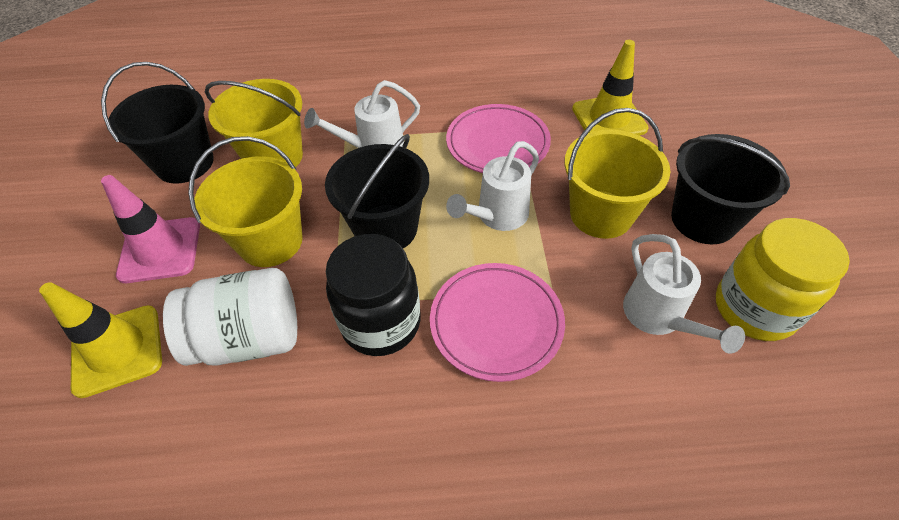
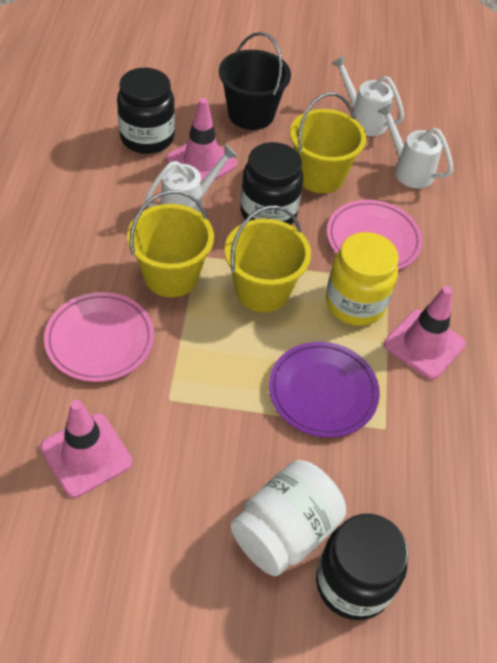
black bucket: [101,62,214,184] [325,134,429,248] [671,134,790,244] = 3 -> [219,32,291,130] = 1
black jar: [326,234,421,356] = 1 -> [117,68,175,154] [240,142,303,225] [316,514,409,620] = 3
pink traffic cone: [101,175,200,283] = 1 -> [40,400,132,498] [166,98,237,182] [384,286,465,380] = 3
purple plate: none = 0 -> [269,342,380,438] = 1
yellow traffic cone: [39,282,162,398] [572,40,649,135] = 2 -> none = 0

